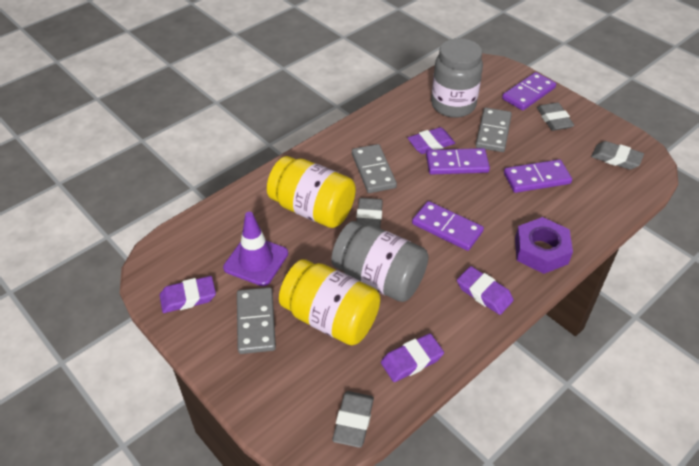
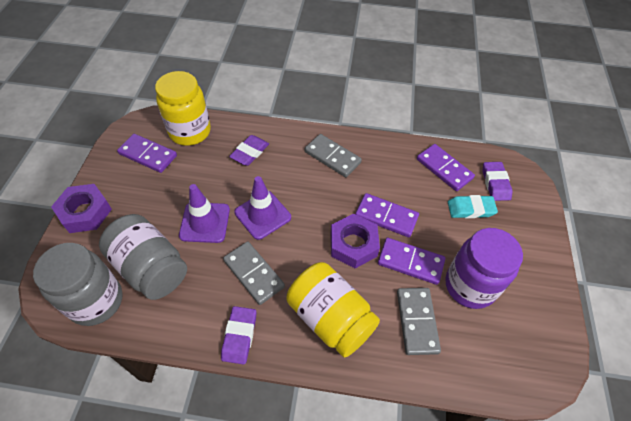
grey eraser: [332,391,374,448] [356,198,383,228] [537,103,574,131] [591,141,644,170] = 4 -> none = 0
purple eraser: [160,276,216,313] [381,333,444,382] [408,127,455,154] [457,266,514,315] = 4 -> [221,306,256,365] [229,135,269,166] [483,162,512,201] = 3
purple jar: none = 0 -> [446,228,523,309] = 1
purple nut: [515,217,573,274] = 1 -> [51,184,112,233] [330,214,380,269] = 2
purple traffic cone: [223,212,288,286] = 1 -> [179,184,230,243] [234,176,291,240] = 2
turquoise eraser: none = 0 -> [448,195,498,218] = 1

